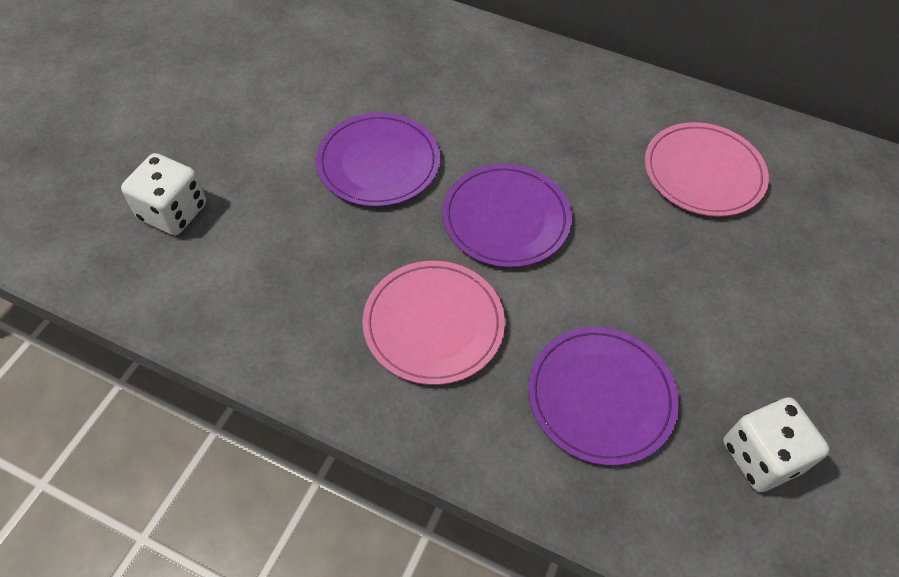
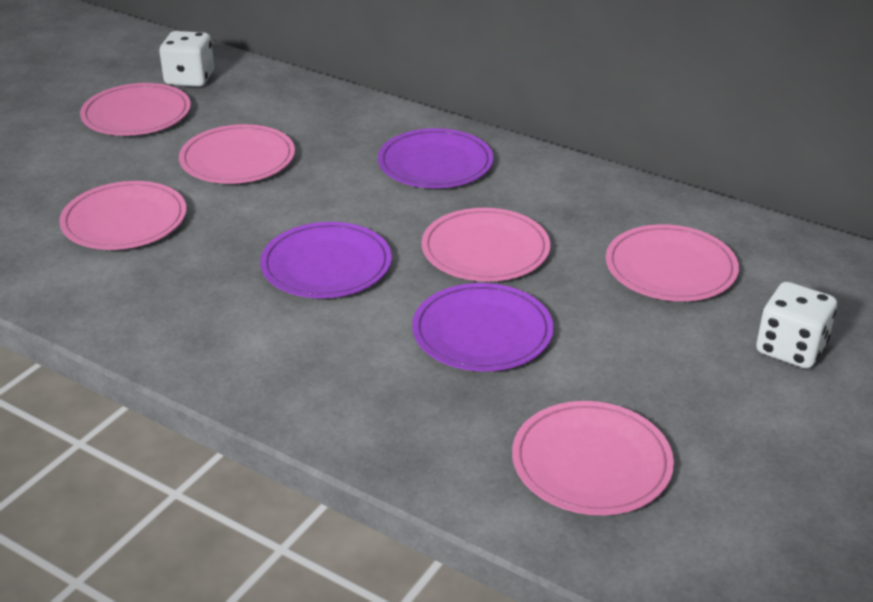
pink plate: [362,261,505,385] [644,122,769,217] = 2 -> [59,181,187,250] [80,83,191,136] [179,124,295,184] [421,208,550,281] [512,401,674,515] [606,224,739,301] = 6

